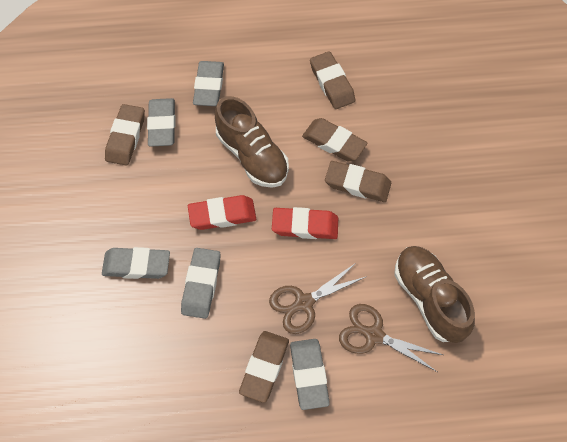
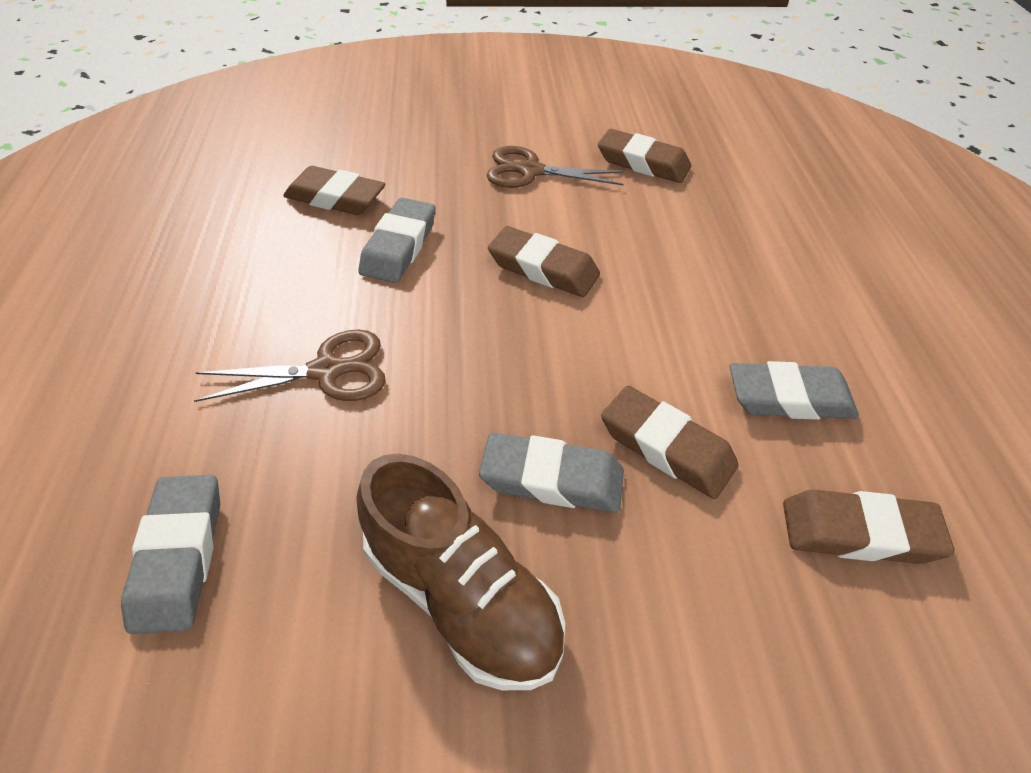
brown shoe: [215,96,289,188] [394,246,475,343] = 2 -> [357,453,565,690] = 1
grey eraser: [102,247,170,279] [147,98,175,147] [181,248,221,319] [193,61,224,106] [290,339,330,410] = 5 -> [121,475,220,634] [358,198,436,283] [479,432,624,513] [729,361,859,420] = 4
red eraser: [188,195,256,230] [272,207,338,239] = 2 -> none = 0

